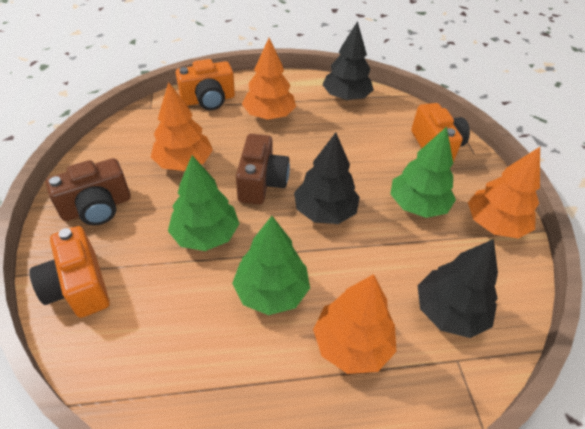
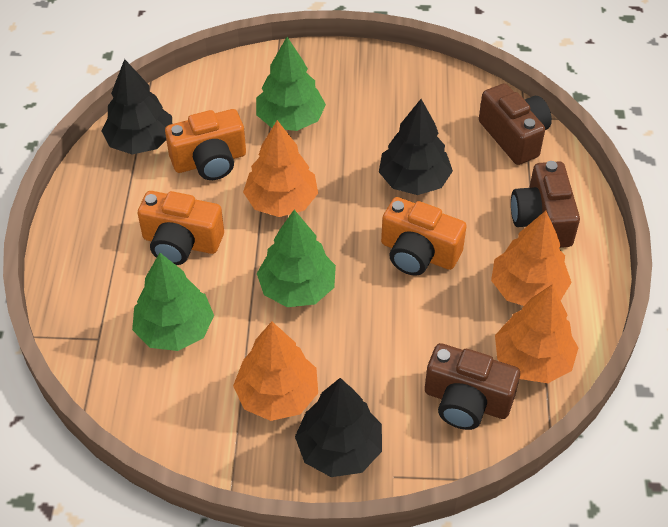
brown camera: [45,158,131,225] [236,134,290,205] = 2 -> [425,343,520,430] [479,83,552,165] [511,161,580,248] = 3

